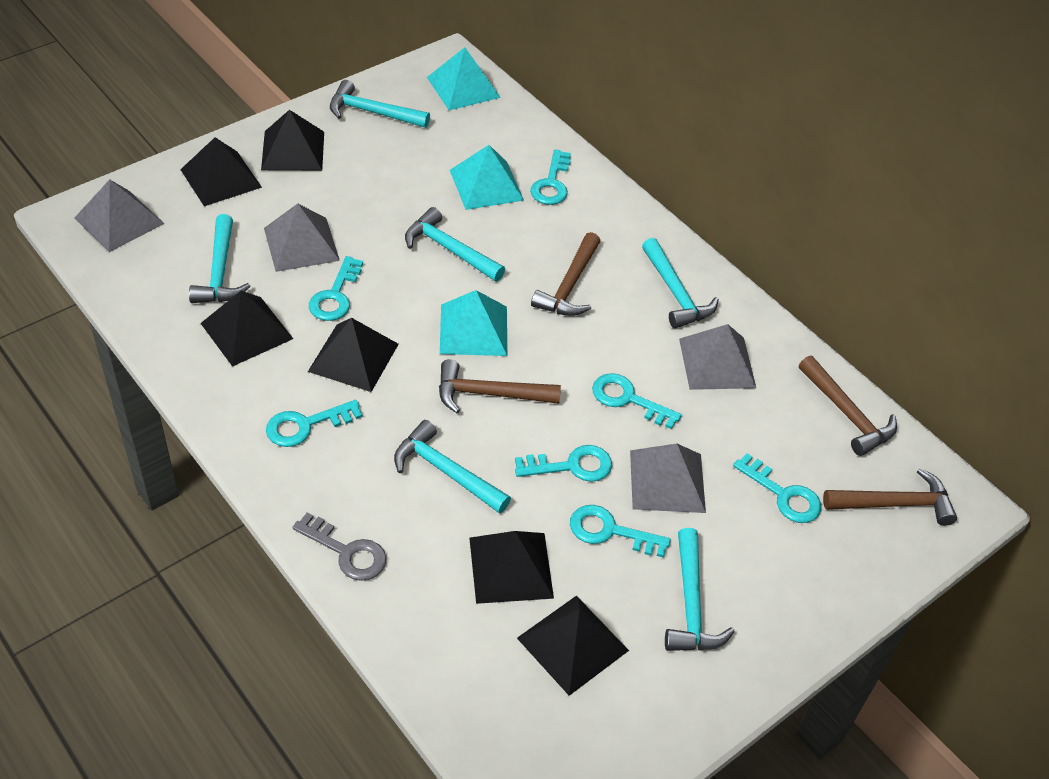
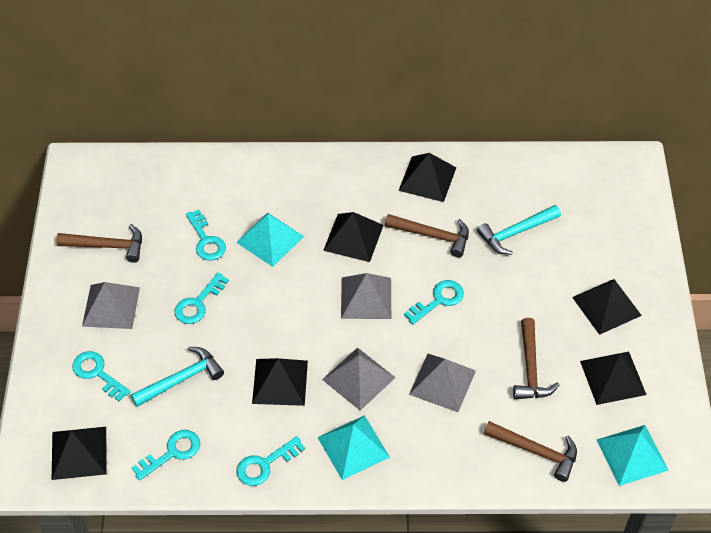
grey key: [292,512,387,581] = 1 -> none = 0
turquoise hammer: [189,214,251,303] [330,80,430,128] [394,420,511,514] [405,207,505,281] [642,238,719,329] [665,528,735,651] = 6 -> [131,347,224,407] [477,205,561,255] = 2
turquoise key: [266,400,363,447] [309,256,363,321] [515,445,612,482] [530,150,571,205] [570,505,671,558] [592,373,682,429] [733,453,822,523] = 7 -> [72,351,131,401] [132,430,200,481] [174,272,229,324] [186,209,226,260] [237,436,305,486] [404,280,464,325] = 6

